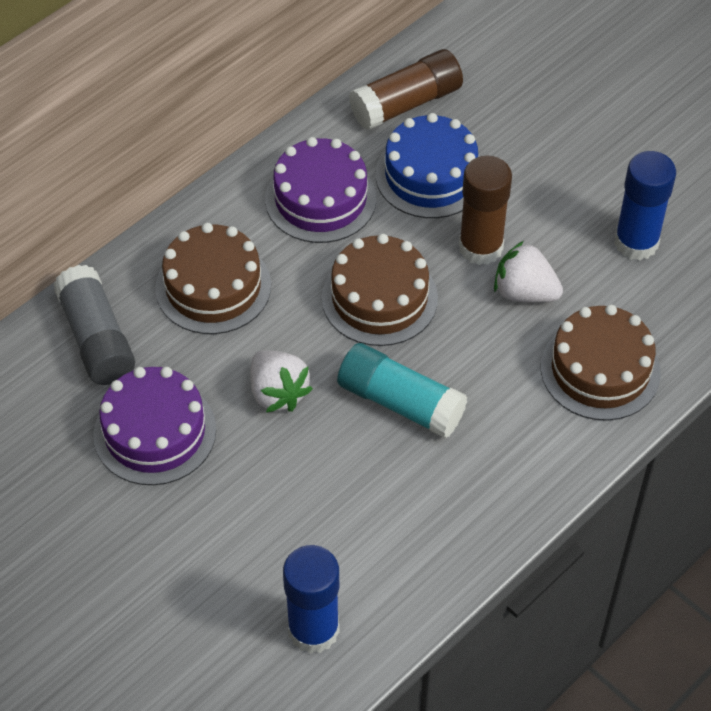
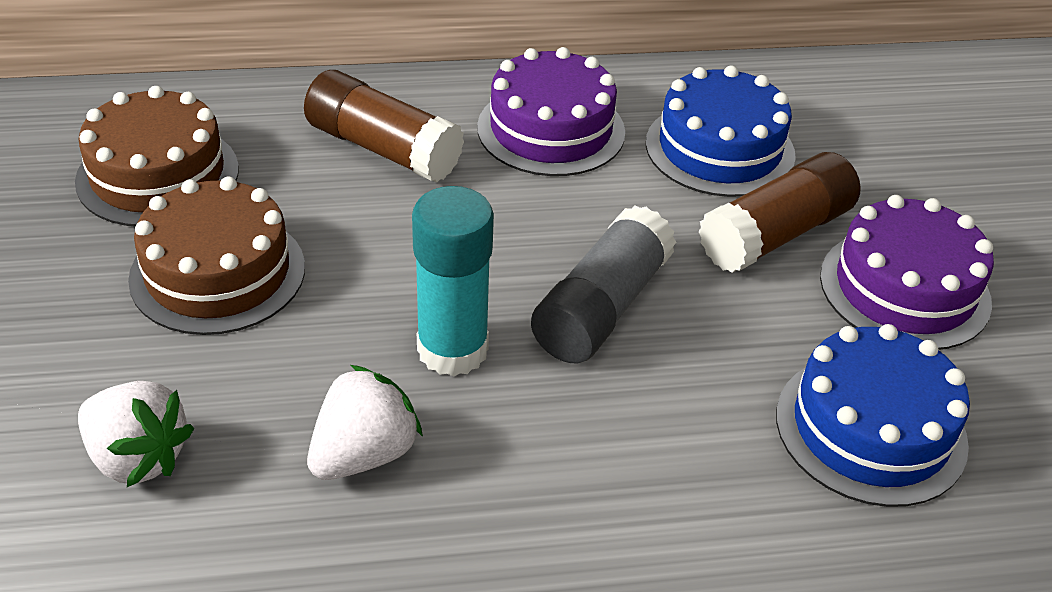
blue cake: [376,113,480,218] = 1 -> [646,65,796,197] [776,324,970,507] = 2
blue glue stick: [283,545,339,654] [614,151,676,260] = 2 -> none = 0
brown cake: [155,223,271,334] [322,234,438,346] [541,304,661,421] = 3 -> [75,86,239,226] [128,177,305,335] = 2

